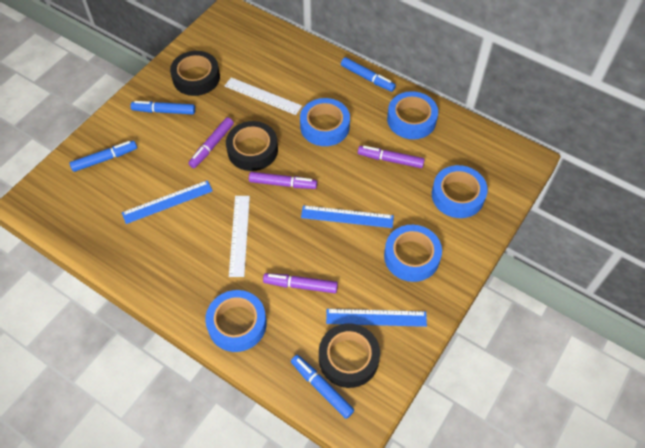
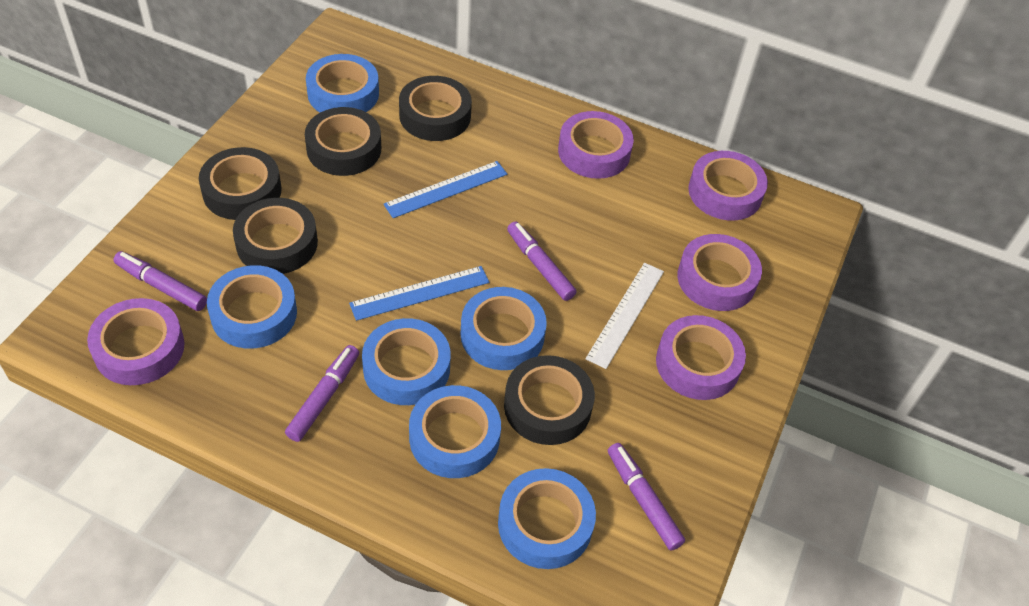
black tape: [170,51,220,96] [226,121,278,171] [319,323,380,388] = 3 -> [199,147,282,220] [233,198,318,274] [305,107,381,176] [399,76,472,141] [504,355,595,445] = 5
blue marker: [69,141,137,172] [131,101,195,114] [291,355,354,419] [341,57,396,92] = 4 -> none = 0
blue ruler: [122,180,213,224] [301,205,394,228] [326,309,427,327] = 3 -> [349,266,489,321] [384,161,507,218] = 2
blue tape: [205,290,267,352] [300,98,350,146] [384,225,442,282] [387,91,438,139] [432,165,488,218] = 5 -> [207,265,297,349] [306,54,379,112] [362,318,451,405] [409,385,501,478] [461,287,547,370] [498,468,596,569] = 6
purple tape: none = 0 -> [87,298,185,385] [558,111,634,179] [656,315,746,400] [677,234,762,311] [688,151,768,221] = 5
white ruler: [225,77,302,115] [229,196,250,277] = 2 -> [585,263,664,369] = 1

